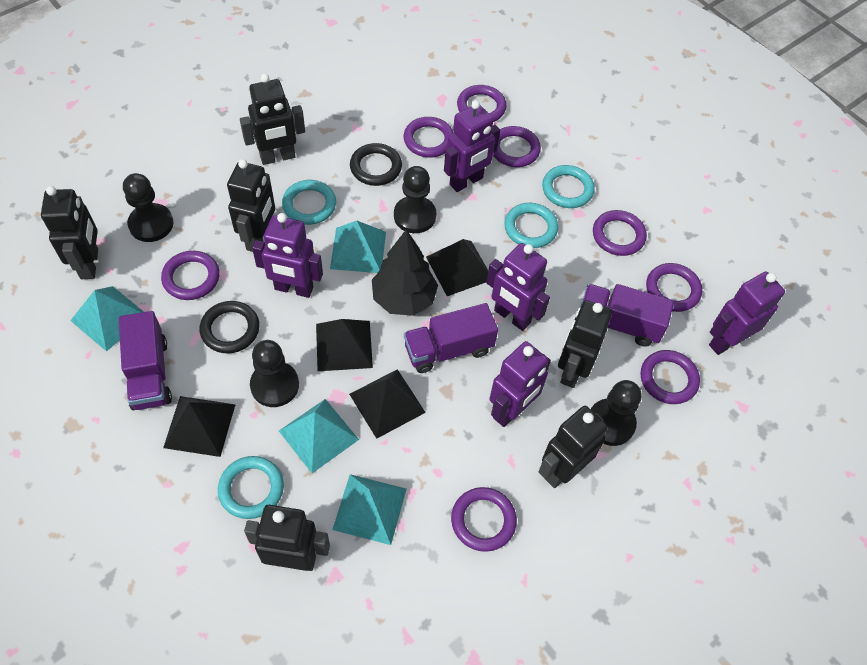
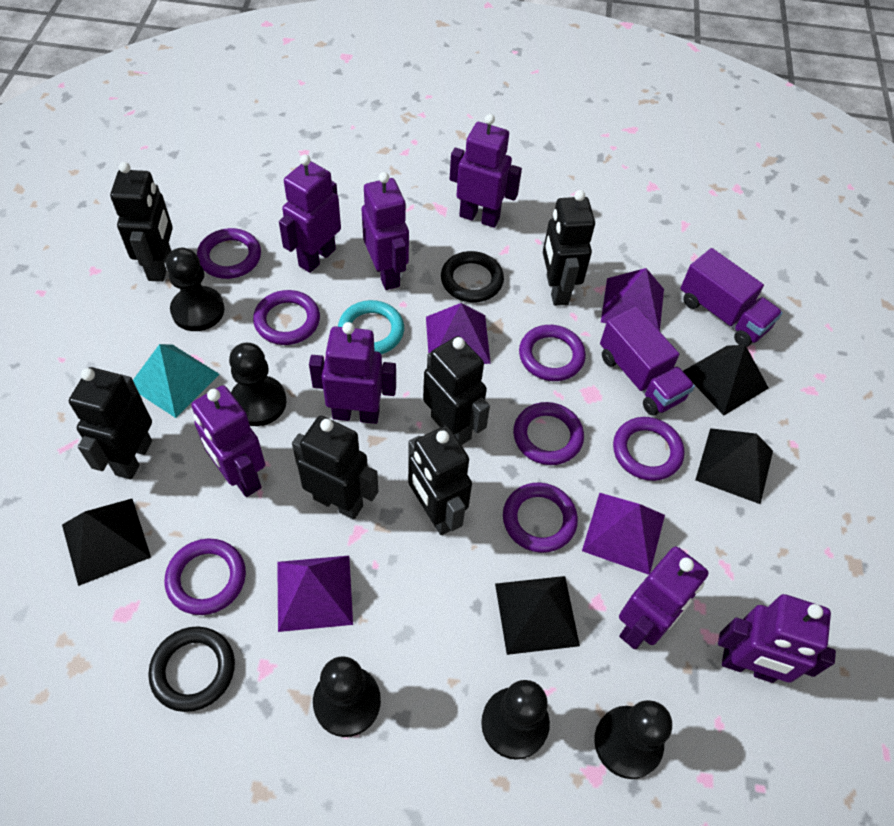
black pawn: [123,173,174,242] [250,340,299,407] [394,166,436,233] [591,380,642,446] = 4 -> [166,248,224,331] [229,343,286,426] [313,656,381,737] [481,680,550,760] [594,700,672,779] = 5
black tree: [372,229,438,316] = 1 -> none = 0
purple pyramid: none = 0 -> [277,556,353,632] [426,303,491,364] [582,493,665,575] [601,268,664,331] = 4
purple ring: [161,251,220,300] [404,117,454,158] [451,487,517,552] [457,85,507,122] [493,126,541,167] [593,210,647,256] [641,350,700,404] [646,263,702,312] = 8 -> [164,538,246,615] [197,228,261,279] [253,290,320,345] [503,483,578,553] [513,402,584,465] [519,325,586,381] [613,417,684,481] = 7
purple robot: [252,213,323,298] [444,100,500,192] [486,243,550,331] [489,341,551,427] [709,272,785,355] = 5 -> [191,385,265,497] [279,155,341,273] [309,322,396,424] [362,172,409,290] [450,114,522,228] [619,546,708,649] [718,594,836,683] = 7
purple truck: [119,311,172,410] [404,303,498,373] [581,284,674,347] = 3 -> [600,307,695,416] [680,248,783,347] = 2
turquoise pyramid: [70,286,144,352] [279,399,359,473] [330,221,386,273] [332,474,406,545] = 4 -> [133,344,220,418] = 1
turquoise ring: [218,456,284,519] [282,180,336,225] [504,203,558,248] [542,165,595,208] = 4 -> [338,300,404,354] = 1

